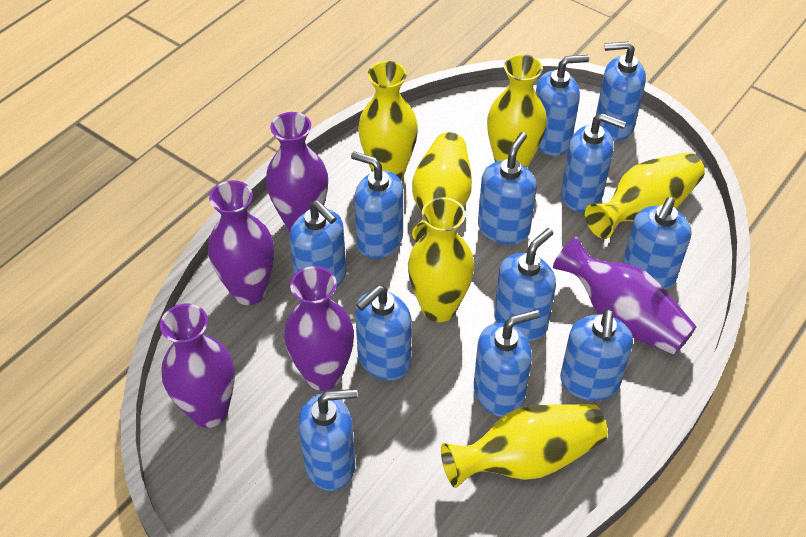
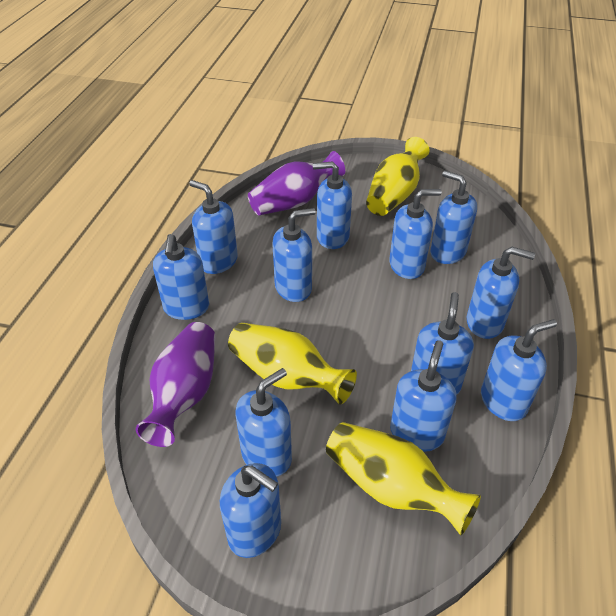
purple vase: [160,304,235,428] [208,180,274,305] [266,112,328,232] [284,266,354,391] [553,237,697,355] = 5 -> [136,322,216,447] [248,151,345,216] = 2
yellow vase: [358,61,418,180] [408,197,474,322] [412,132,472,243] [441,404,608,488] [487,54,547,168] [585,152,705,239] = 6 -> [228,323,357,405] [326,422,481,535] [366,137,429,216] = 3

